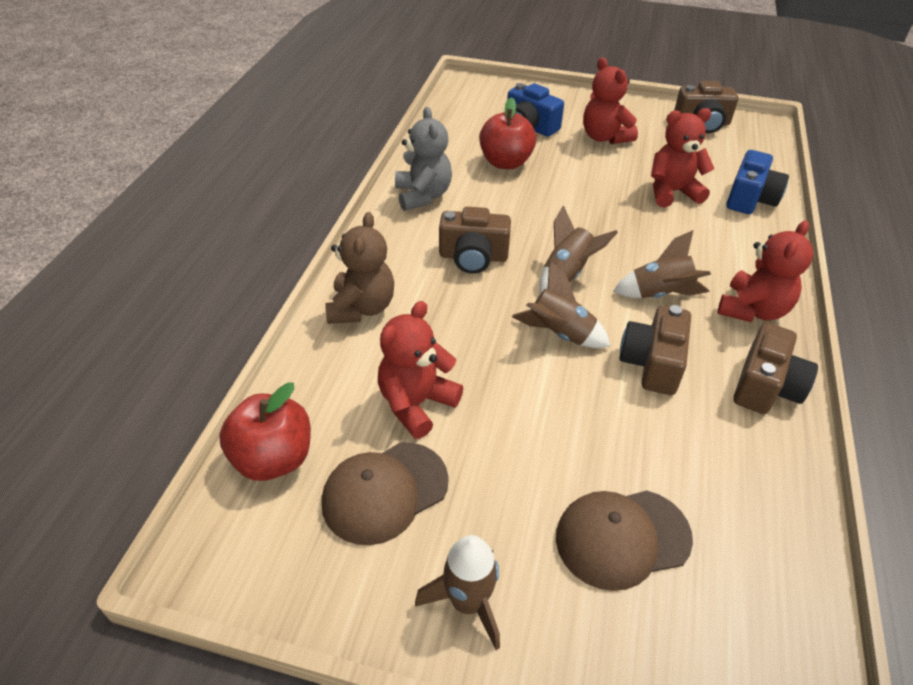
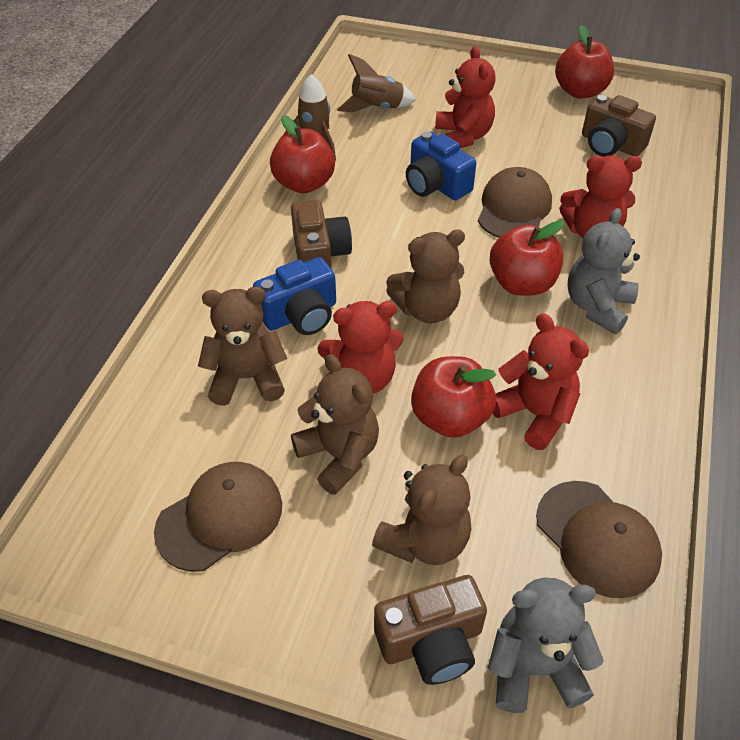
brown camera: [439,207,511,274] [620,305,691,395] [674,81,738,133] [733,323,818,414] = 4 -> [291,199,352,269] [374,575,487,685] [582,95,656,157] = 3
brown cap: [322,442,449,545] [556,490,693,591] = 2 -> [154,462,282,572] [478,167,552,238] [536,481,662,598] = 3
brown rocket: [415,535,500,650] [512,261,610,348] [539,205,618,294] [613,230,711,298] = 4 -> [285,74,336,161] [337,54,416,112] = 2
brown teddy bear: [325,212,394,324] = 1 -> [198,286,287,406] [291,354,379,495] [372,455,471,565] [386,229,465,323] = 4
grey teddy bear: [395,107,452,211] = 1 -> [488,577,604,713] [567,208,640,334] = 2
red apple: [219,382,311,481] [479,97,536,169] = 2 -> [270,115,335,194] [411,356,496,438] [490,220,564,296] [555,25,614,99] = 4

